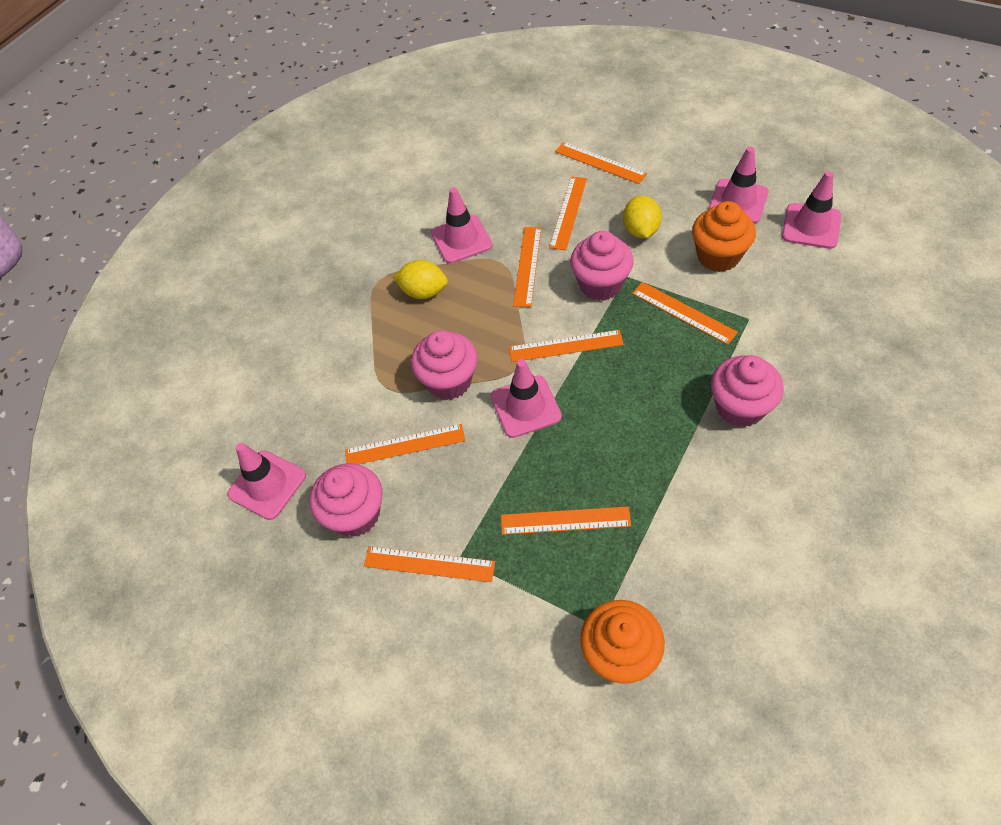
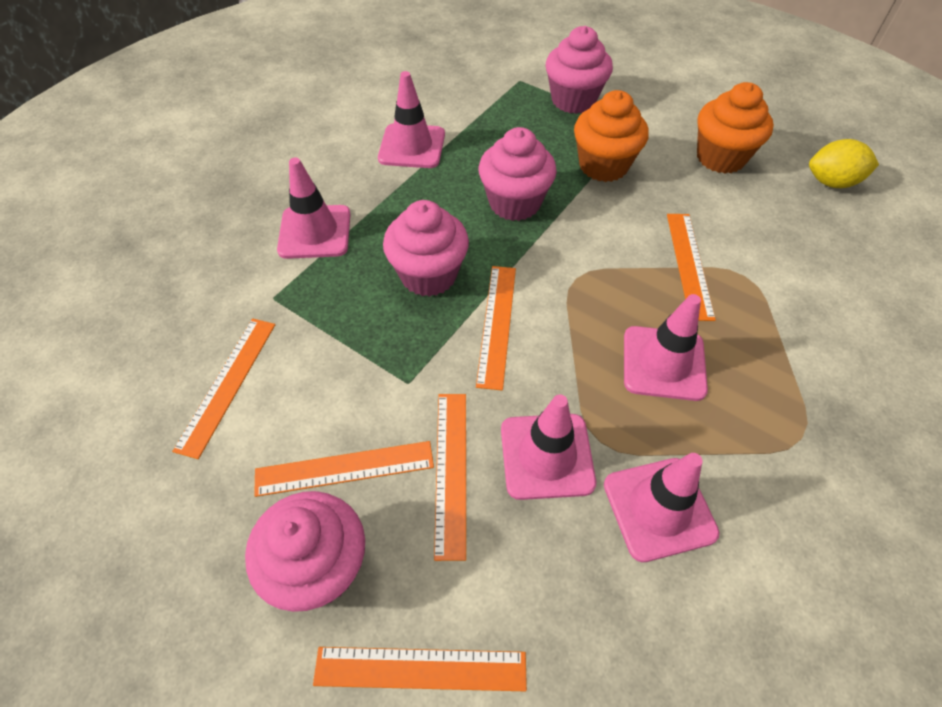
orange ruler: [345,424,465,464] [364,546,495,582] [501,507,631,535] [509,330,624,362] [513,227,541,307] [549,176,587,250] [555,142,647,184] [632,282,738,345] = 8 -> [172,318,275,459] [254,441,434,497] [313,647,527,691] [434,394,466,561] [476,266,516,390] [667,214,716,321] = 6
yellow lemon: [393,260,448,299] [623,196,662,238] = 2 -> [809,139,879,188] = 1

